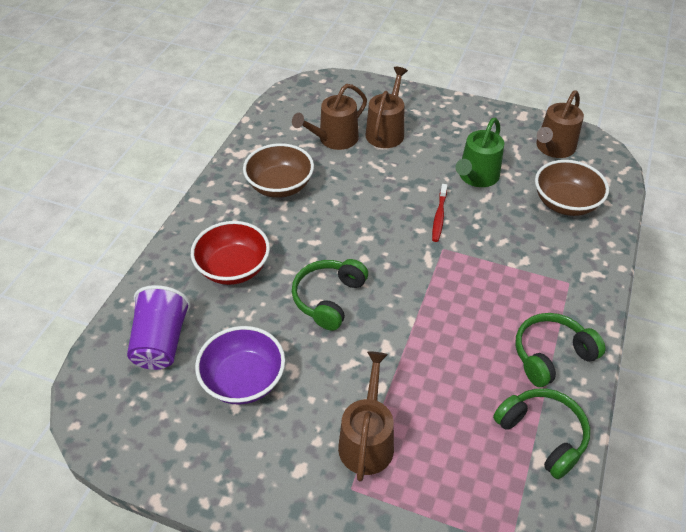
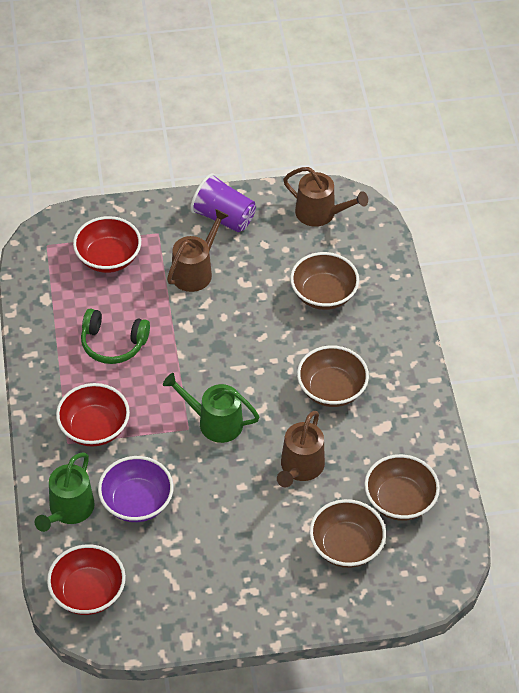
brown bowl: [243,143,314,198] [535,160,609,216] = 2 -> [290,252,359,310] [297,345,369,407] [310,499,386,568] [364,454,440,521] = 4
brown watering can: [292,84,367,150] [338,351,394,482] [366,67,408,148] [536,90,584,158] = 4 -> [167,209,229,292] [277,411,325,487] [283,167,368,227] = 3
green headphones: [292,259,368,331] [493,389,590,479] [516,313,605,387] = 3 -> [81,309,150,364] = 1
green watering can: [456,118,504,187] = 1 -> [35,453,95,532] [163,373,259,443] = 2
red bowl: [191,221,270,285] = 1 -> [47,544,126,615] [56,383,130,447] [73,216,141,273] = 3
red toothbrush: [432,184,447,242] = 1 -> none = 0

